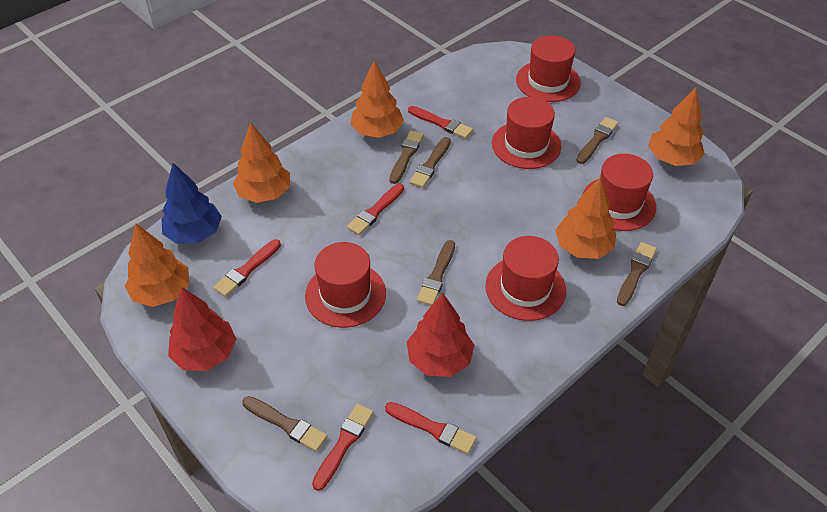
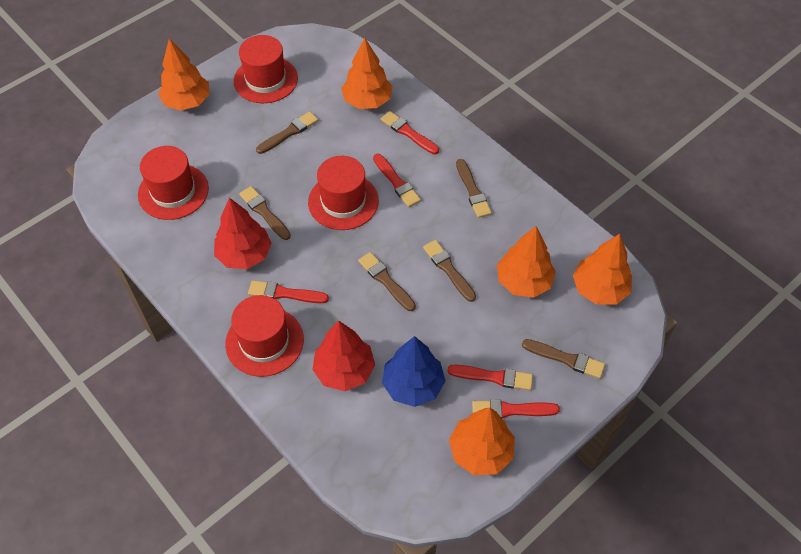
red hat: [305,242,386,328] [485,236,566,321] [492,97,561,169] [516,35,581,102] [582,154,656,231] = 5 -> [138,146,209,220] [225,295,304,377] [234,35,298,103] [308,156,379,230] = 4

